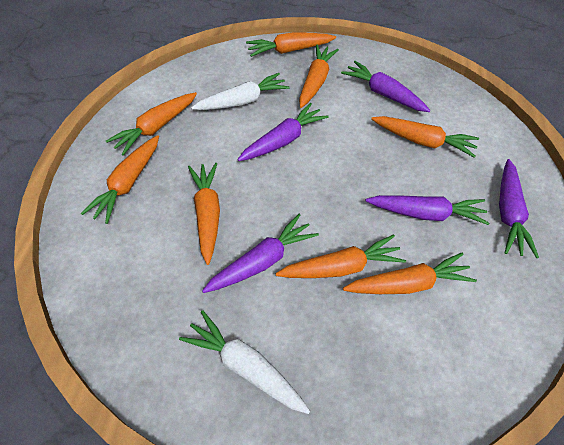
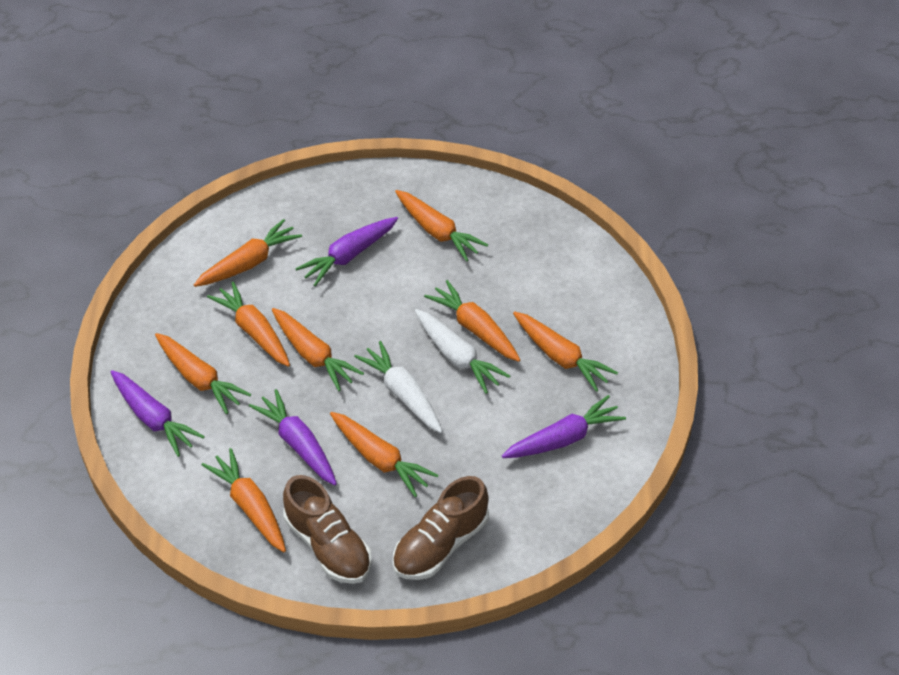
brown shoe: none = 0 -> [283,475,372,584] [393,476,489,580] = 2
orange carrot: [81,135,159,224] [106,92,197,156] [188,163,220,265] [246,32,336,57] [275,235,406,278] [299,45,339,108] [343,252,477,294] [371,116,479,158] = 8 -> [155,333,251,414] [194,219,302,287] [202,448,286,552] [207,282,290,367] [272,308,364,391] [330,412,439,497] [395,190,488,261] [424,280,520,362] [513,311,618,392] = 9
purple carrot: [202,214,319,293] [237,103,329,161] [341,61,430,112] [366,195,489,225] [499,159,539,258] = 5 -> [111,370,205,457] [249,389,337,485] [295,217,398,286] [502,395,626,458] = 4

